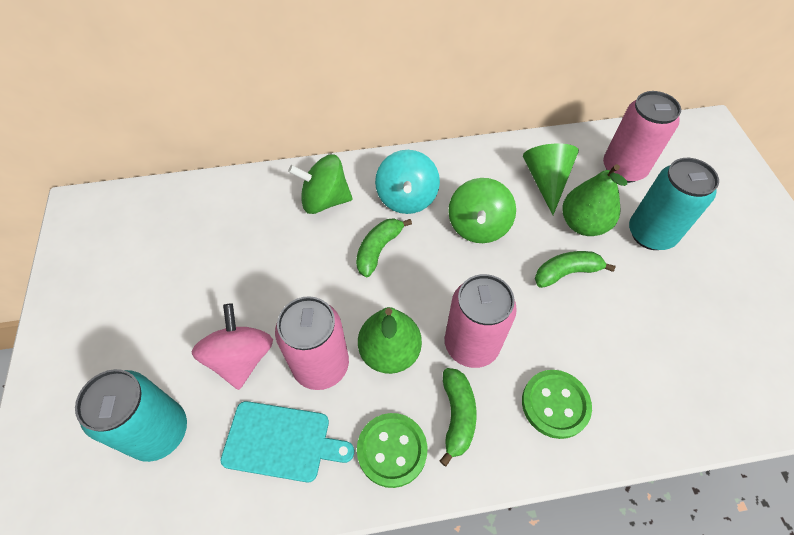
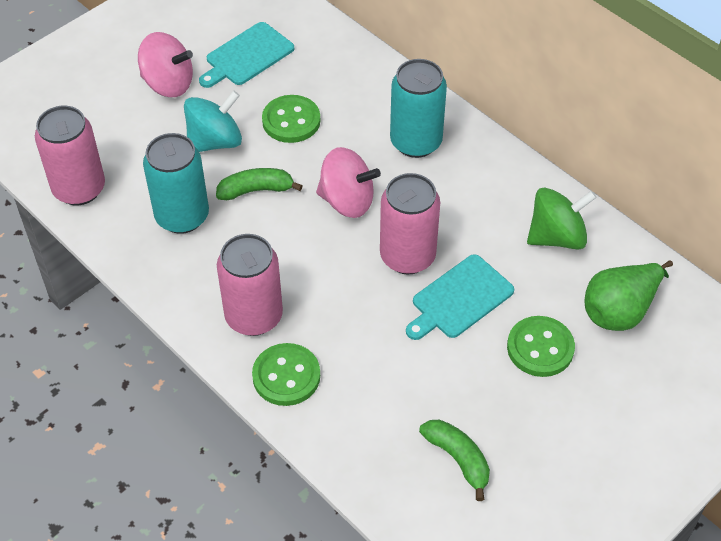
green banana: [356,218,412,277] [440,368,476,466] [535,251,616,288] = 3 -> [216,168,303,200] [419,420,490,501] = 2
green button: [357,413,427,488] [522,370,592,439] = 2 -> [252,343,320,406] [262,95,320,143] [507,316,575,377] = 3
green cone: [523,144,579,215] = 1 -> none = 0
green pear: [358,307,422,374] [562,164,627,236] = 2 -> [584,261,673,331] = 1
green spinning top: [288,154,353,214] [448,178,516,243] = 2 -> [527,187,597,250] = 1
pink spinning top: [192,304,273,390] = 1 -> [138,32,193,97] [316,147,381,218] = 2
turquoise cutting board: [221,401,354,482] = 1 -> [199,22,294,88] [406,254,514,340] = 2

